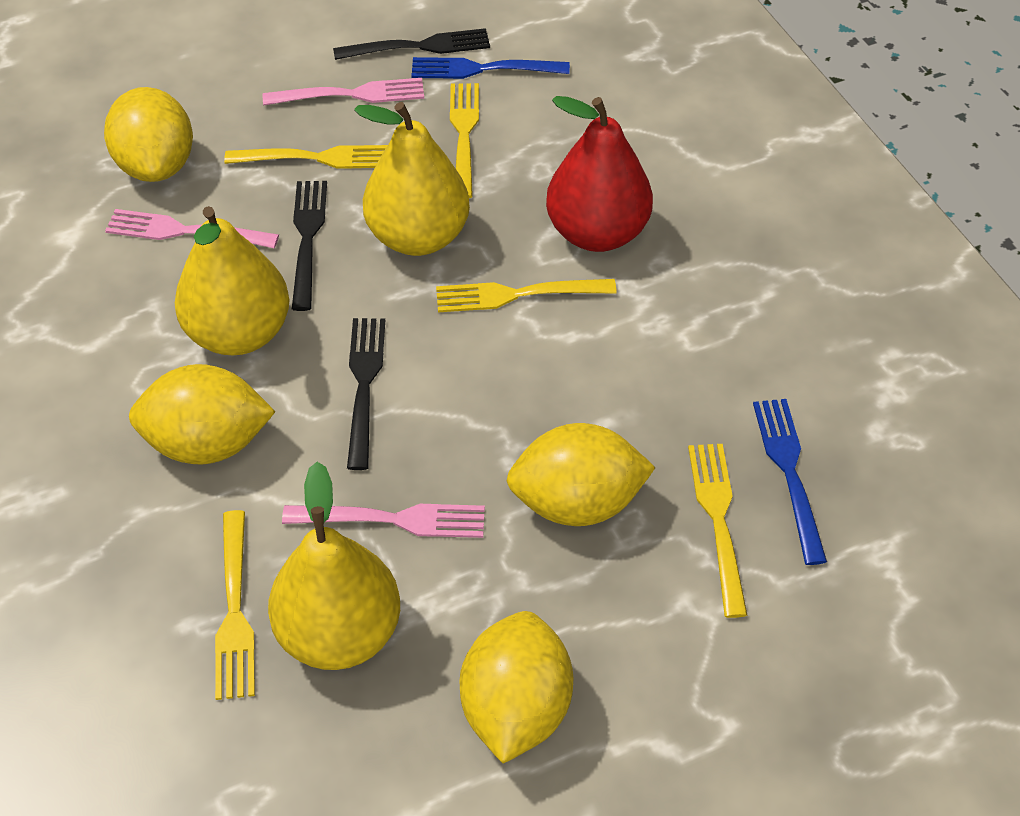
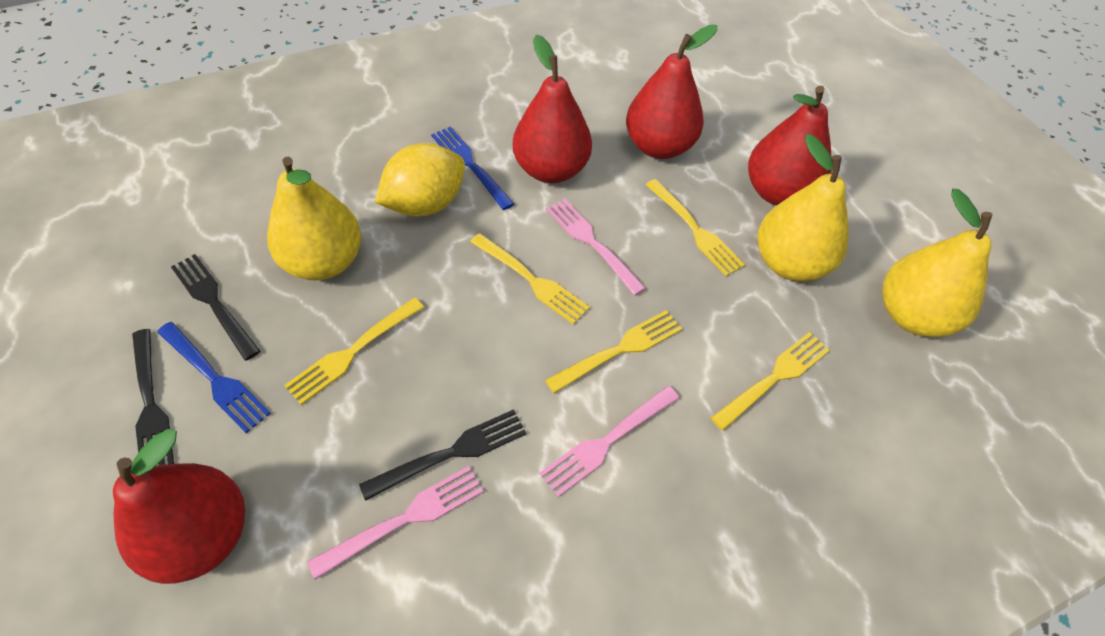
red pear: [546,96,653,252] = 1 -> [113,429,245,584] [513,34,592,183] [626,24,717,159] [748,86,831,206] = 4
yellow lemon: [104,87,193,182] [129,364,275,464] [459,611,574,764] [507,423,655,526] = 4 -> [375,143,465,216] = 1

